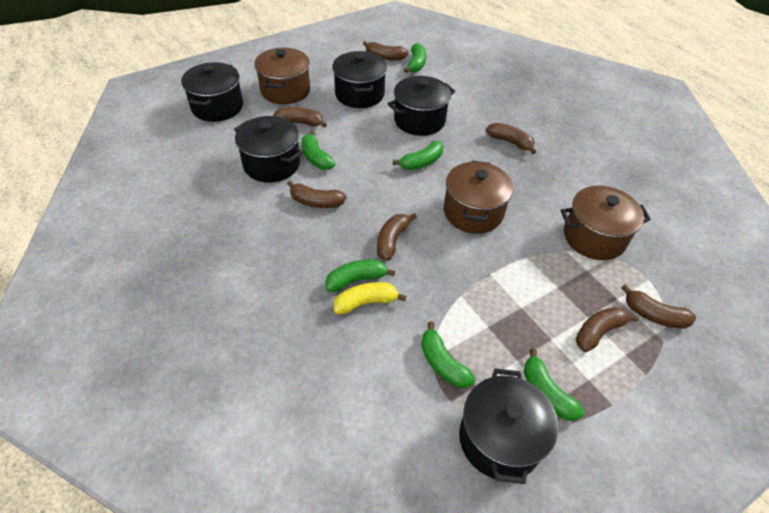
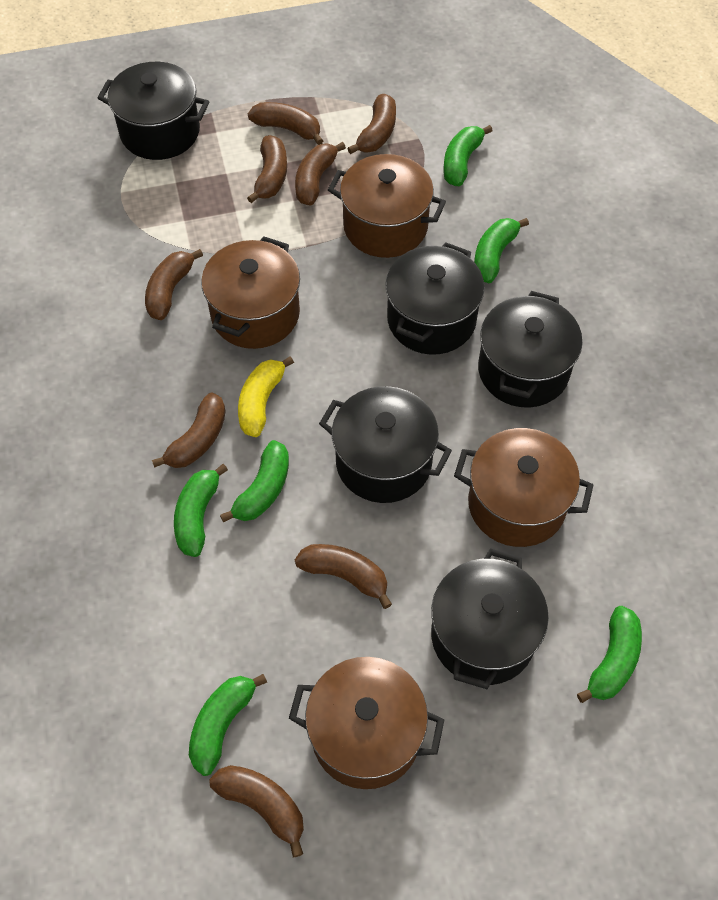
brown banana: [273,107,327,128] [287,181,347,208] [363,41,409,61] [377,213,417,261] [486,123,536,154] [576,307,639,352] [621,284,696,329] = 7 -> [145,249,203,320] [152,392,226,468] [210,765,304,857] [247,135,287,203] [248,102,323,145] [295,142,346,205] [295,544,392,609] [347,94,396,154] = 8
brown pot: [254,48,310,104] [444,160,513,234] [561,186,651,260] = 3 -> [201,236,300,349] [289,657,444,789] [328,154,446,258] [454,428,593,547] = 4

